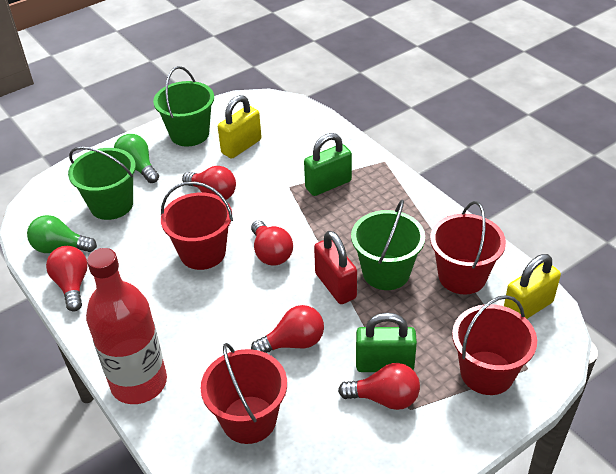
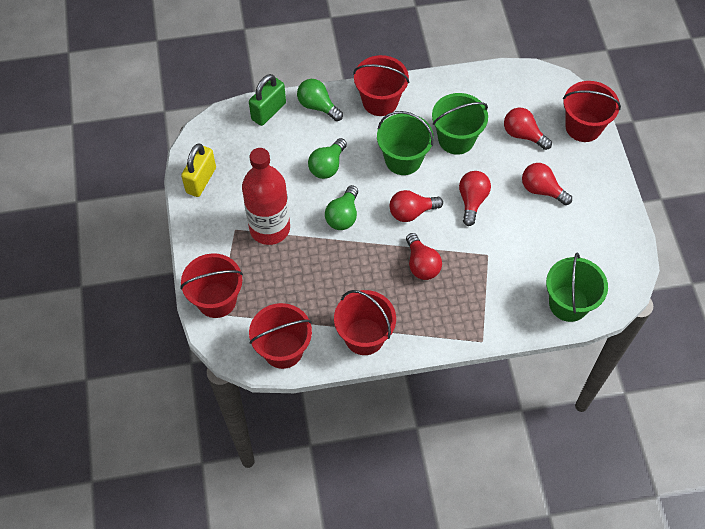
green light bulb: [27,215,97,253] [114,134,159,183] = 2 -> [297,79,343,121] [308,138,347,179] [325,185,358,230] = 3
green padlock: [304,133,352,196] [356,312,417,372] = 2 -> [249,74,286,126] = 1
red bucket: [161,181,233,270] [200,343,287,444] [430,201,506,294] [452,295,537,395] = 4 -> [180,253,243,318] [249,303,312,369] [334,290,396,355] [353,55,409,116] [563,81,621,142] = 5
red padlock: [314,231,357,304] = 1 -> none = 0
yellow padlock: [218,95,262,159] [504,254,561,319] = 2 -> [181,143,216,197] = 1

